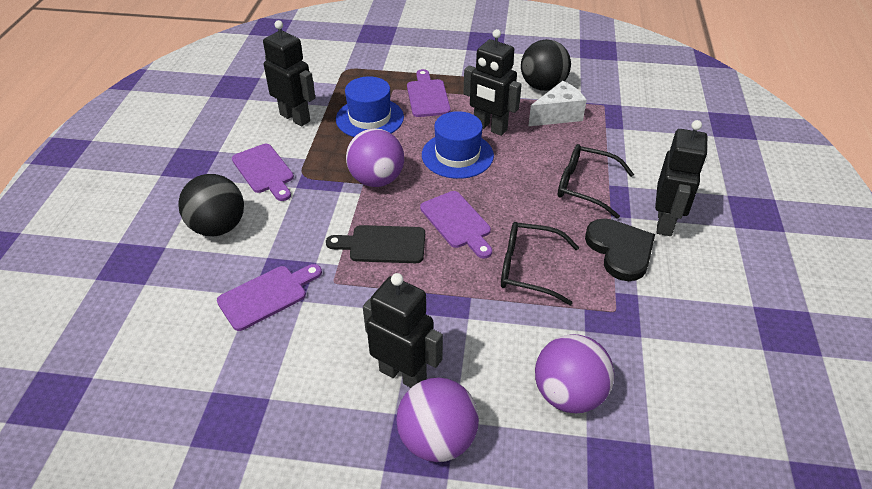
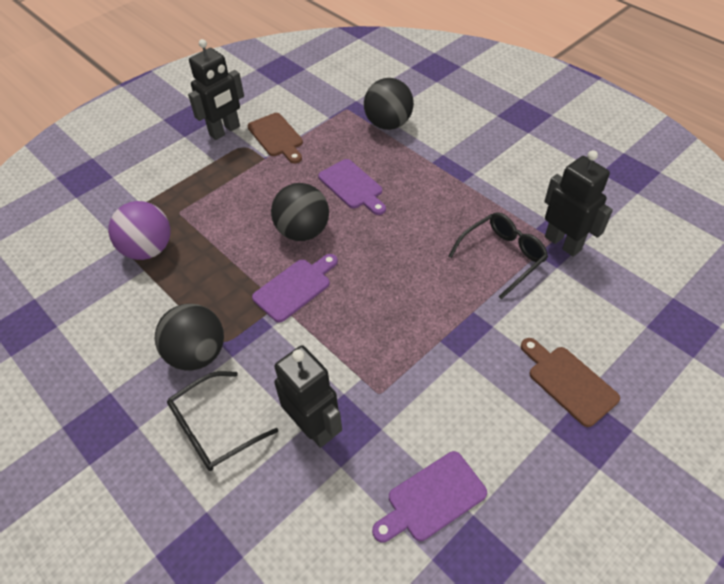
black ball: [178,174,244,236] [521,39,571,91] = 2 -> [155,304,224,371] [271,183,329,241] [364,78,414,130] = 3
black cutting board: [326,225,425,263] = 1 -> none = 0
black heart: [585,218,655,281] = 1 -> none = 0
black robot: [263,20,315,126] [363,273,443,388] [463,29,522,136] [655,120,708,236] = 4 -> [188,39,244,140] [274,345,342,448] [544,150,613,257] = 3
blue hat: [336,76,404,137] [422,111,494,179] = 2 -> none = 0
brown cutting board: none = 0 -> [248,113,303,163] [521,338,620,427] = 2
purple ball: [346,129,404,187] [396,377,479,462] [535,334,614,413] = 3 -> [109,201,170,260] = 1
purple cutting board: [217,264,322,331] [232,144,294,201] [407,69,451,117] [420,191,492,258] = 4 -> [252,254,338,323] [318,159,386,215] [372,451,487,543] = 3
white cheese: [529,81,587,126] = 1 -> none = 0

